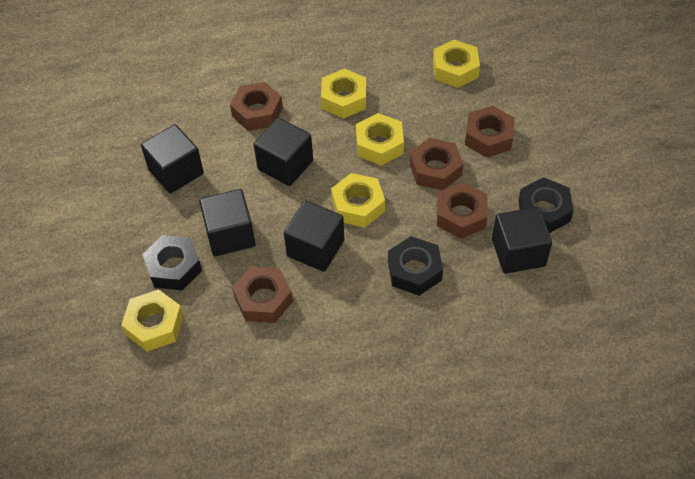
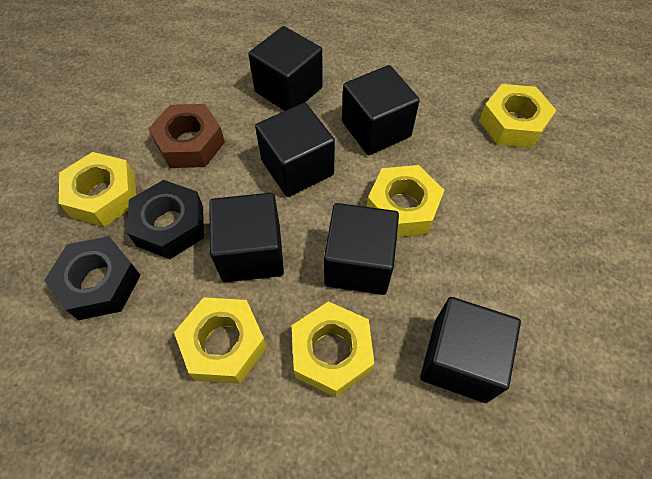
black cube: [141,124,204,194] [199,189,256,256] [254,118,313,186] [284,200,344,272] [492,207,552,274] = 5 -> [209,193,284,282] [248,26,323,111] [255,103,335,197] [324,203,399,295] [342,65,420,155] [420,297,521,403] = 6
black nut: [142,235,202,291] [388,236,443,296] [518,177,574,233] = 3 -> [44,236,141,320] [127,180,204,259] = 2
brown nut: [230,82,283,131] [232,267,293,323] [410,138,463,190] [437,182,488,239] [465,106,515,158] = 5 -> [148,104,225,168] = 1

